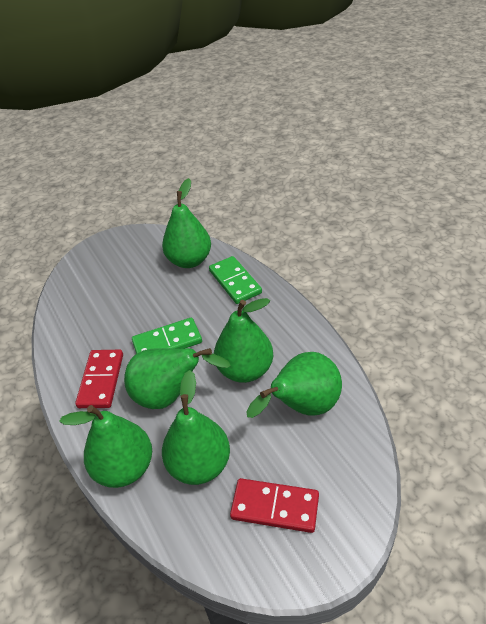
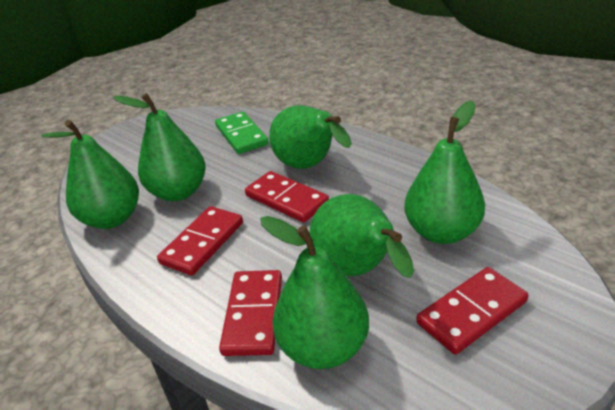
green domino: [132,317,202,354] [209,256,262,304] = 2 -> [215,111,269,154] = 1
red domino: [75,350,123,408] [230,478,319,533] = 2 -> [157,206,243,276] [219,270,282,356] [245,171,329,223] [416,267,528,355] = 4

